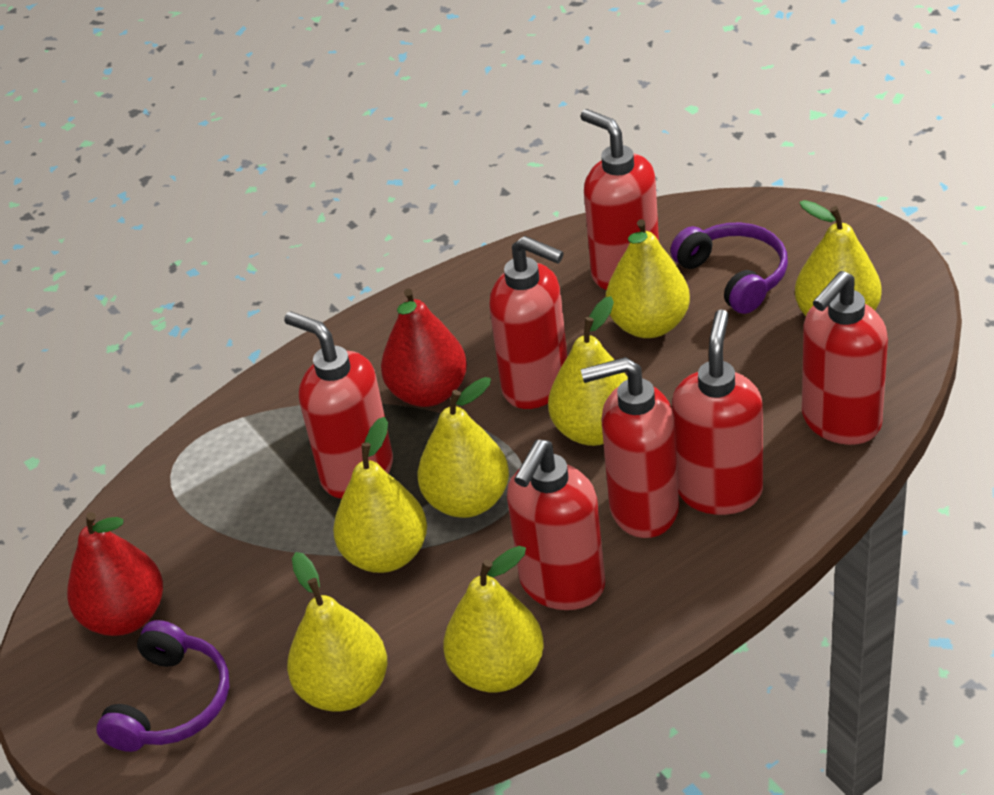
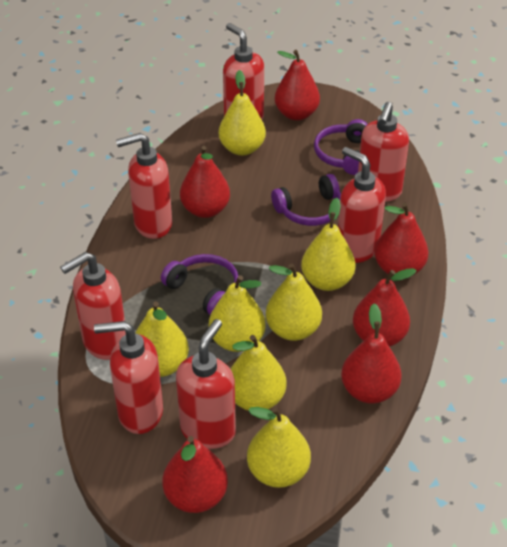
purple headphones: [96,620,230,752] [670,223,788,314] = 2 -> [161,254,238,315] [271,174,341,226] [314,119,368,175] = 3
red pear: [67,512,163,636] [381,288,467,407] = 2 -> [162,436,228,513] [180,146,230,218] [275,50,320,120] [341,304,402,404] [353,268,417,347] [374,203,429,276] = 6

